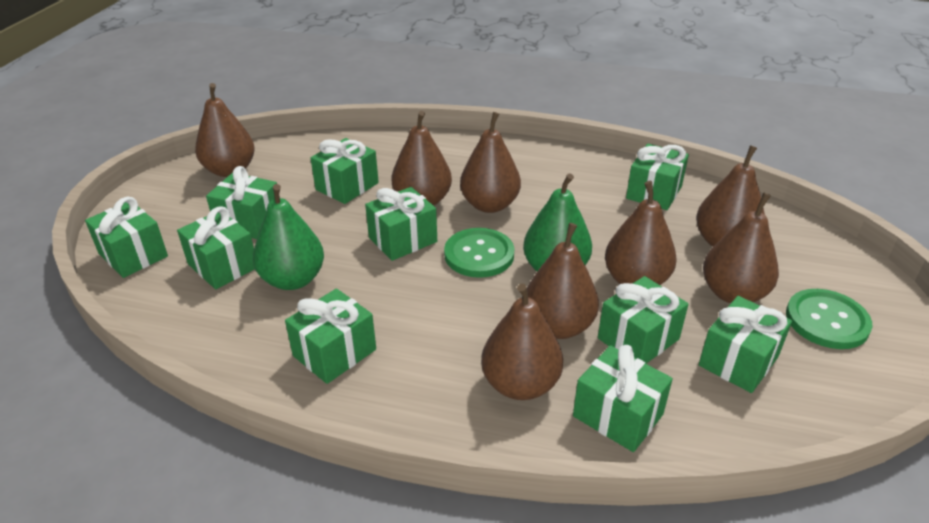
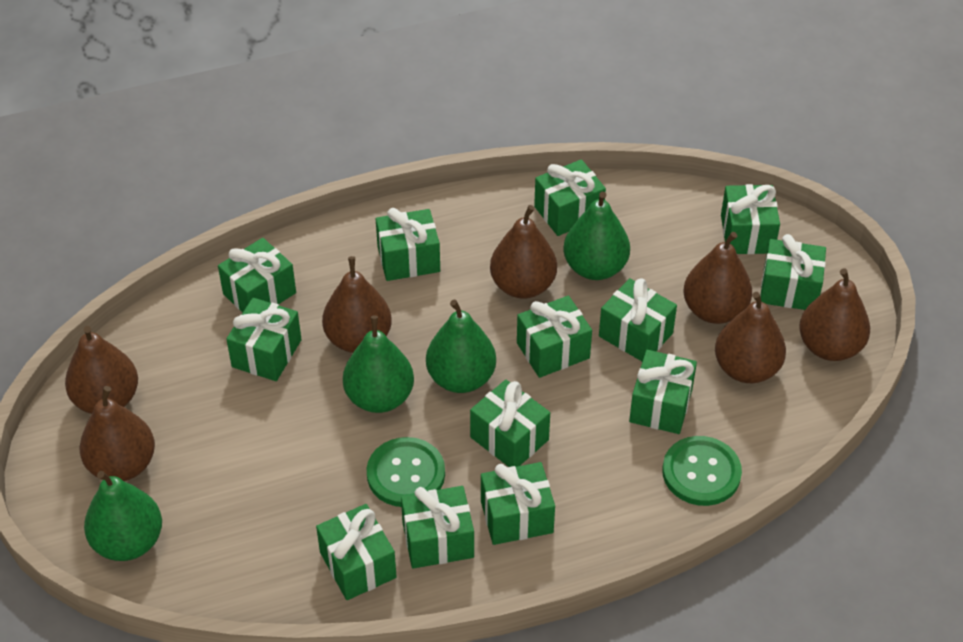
brown pear: [195,83,255,177] [392,111,452,206] [460,112,521,213] [481,284,563,400] [527,223,599,339] [605,181,677,285] [696,145,765,247] [703,193,779,304] = 8 -> [65,326,138,414] [80,386,155,481] [322,256,392,353] [490,205,557,299] [683,232,752,324] [715,292,786,383] [799,268,870,361] = 7
green gift: [85,197,168,278] [177,206,255,289] [206,166,277,239] [285,289,376,384] [311,138,379,204] [365,187,437,261] [573,345,673,452] [598,276,688,364] [626,144,689,210] [699,296,792,393] = 10 -> [218,238,296,312] [226,298,302,381] [316,504,397,600] [376,208,440,281] [401,486,474,568] [470,380,550,467] [481,462,555,545] [517,296,592,378] [534,159,606,236] [599,278,677,362] [629,350,697,434] [721,184,780,254] [760,234,826,310] = 13
green pear: [253,184,324,290] [523,173,592,271] = 2 -> [84,471,162,561] [343,315,414,413] [426,299,496,393] [564,192,630,280] = 4

